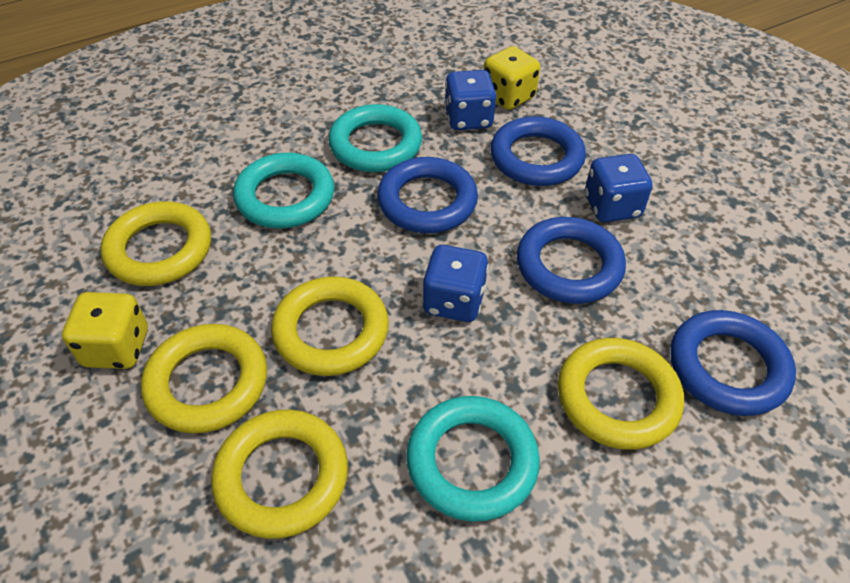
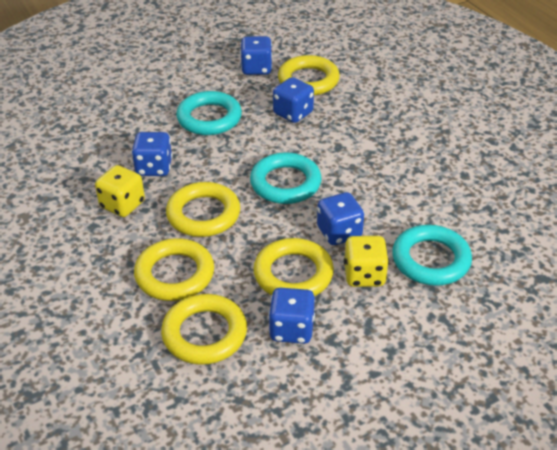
blue dice: [422,245,489,322] [444,70,497,130] [585,154,652,222] = 3 -> [131,132,172,176] [240,36,272,75] [268,288,315,344] [273,77,314,123] [317,192,364,245] = 5
blue ring: [377,157,478,233] [490,116,586,186] [517,217,626,304] [670,310,796,416] = 4 -> none = 0

